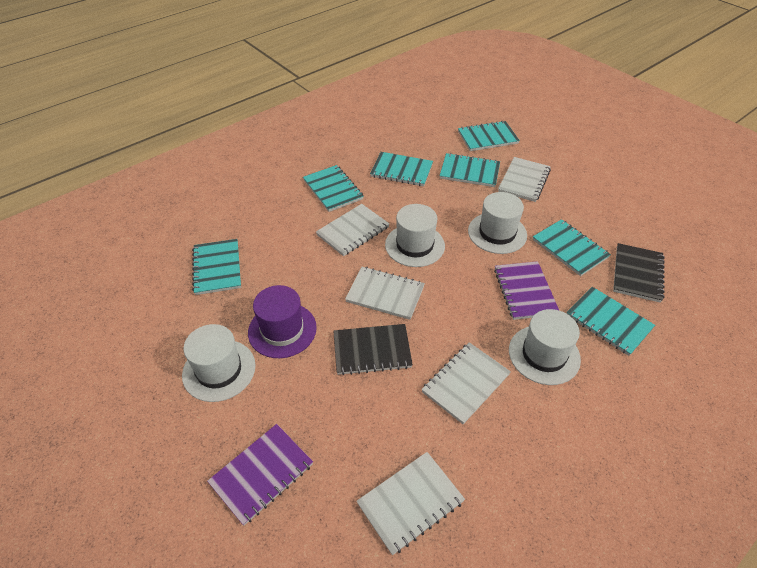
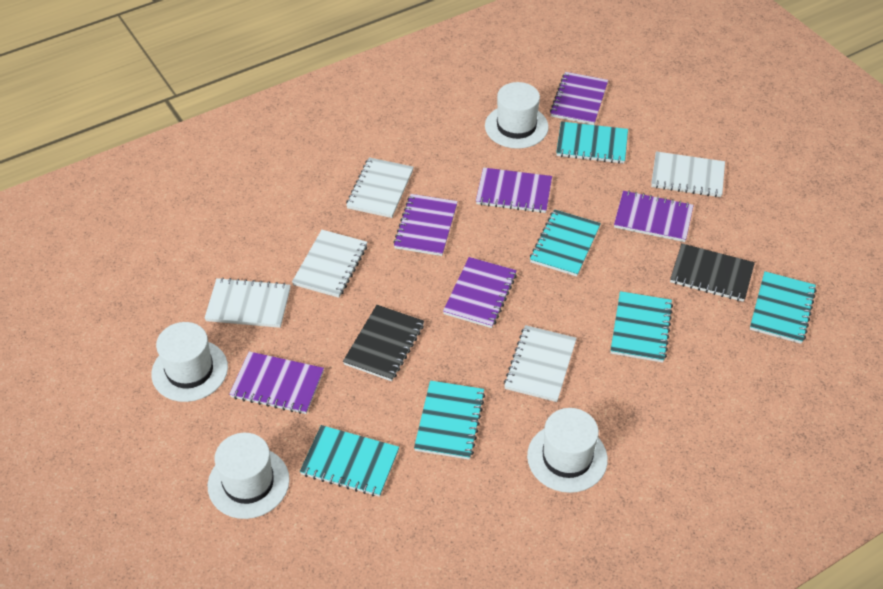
purple hat: [248,285,317,358] = 1 -> none = 0
purple notebook: [207,424,313,526] [494,261,559,320] = 2 -> [229,351,324,414] [393,194,458,256] [443,257,517,328] [476,167,552,213] [550,72,608,125] [614,191,694,242] = 6
turquoise notebook: [192,239,241,295] [303,165,364,212] [370,152,433,186] [439,153,500,187] [458,121,520,151] [532,219,611,276] [567,287,655,356] = 7 -> [300,425,399,497] [414,380,485,460] [530,209,601,276] [556,122,628,164] [610,291,673,363] [750,271,816,344] = 6

